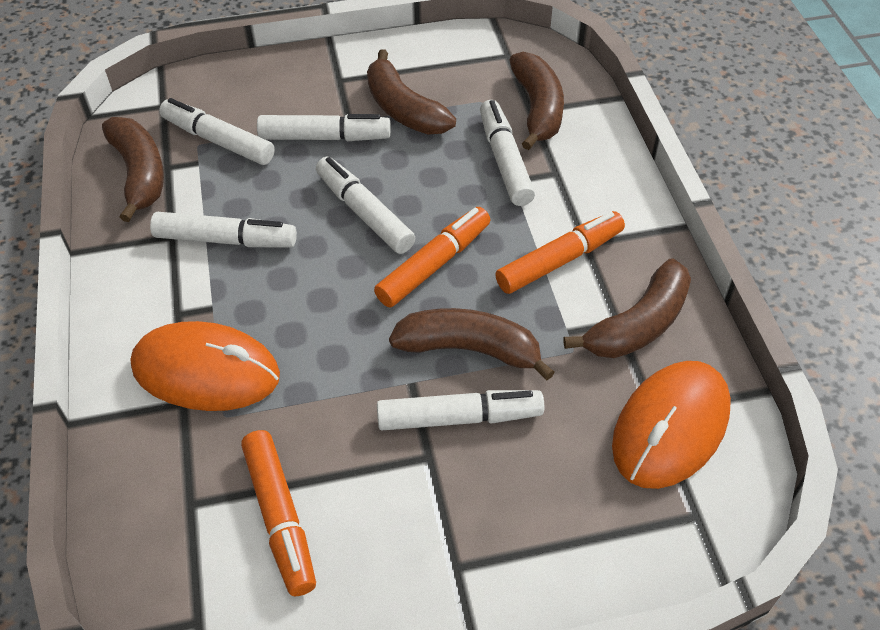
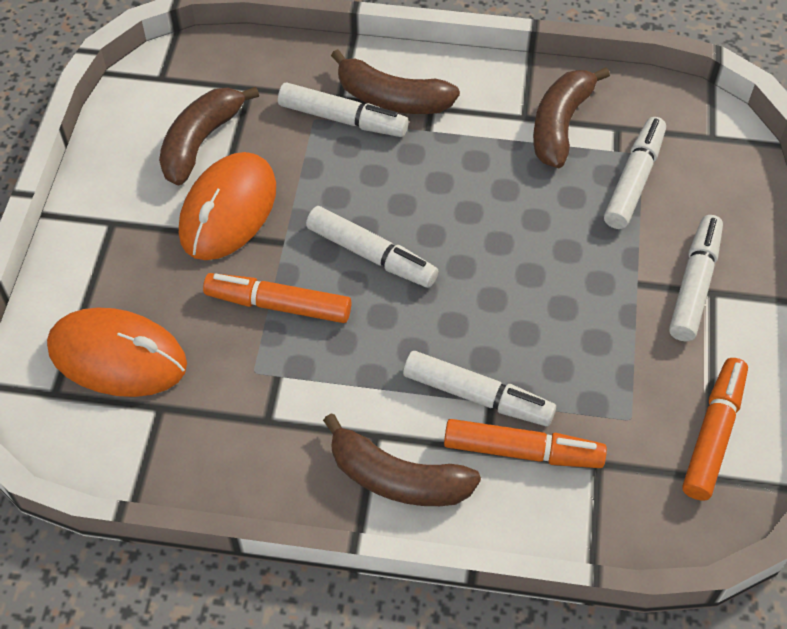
brown banana: [102,117,164,222] [367,50,456,135] [389,308,555,380] [509,52,564,150] [564,258,691,358] = 5 -> [159,87,259,185] [323,413,481,506] [331,49,460,114] [533,67,610,168] = 4
white marker: [150,212,297,248] [159,98,275,165] [257,114,391,141] [316,157,415,254] [377,390,544,430] [480,100,535,206] = 6 -> [278,82,409,137] [306,206,438,288] [403,351,556,426] [604,117,666,229] [669,215,723,341] = 5

